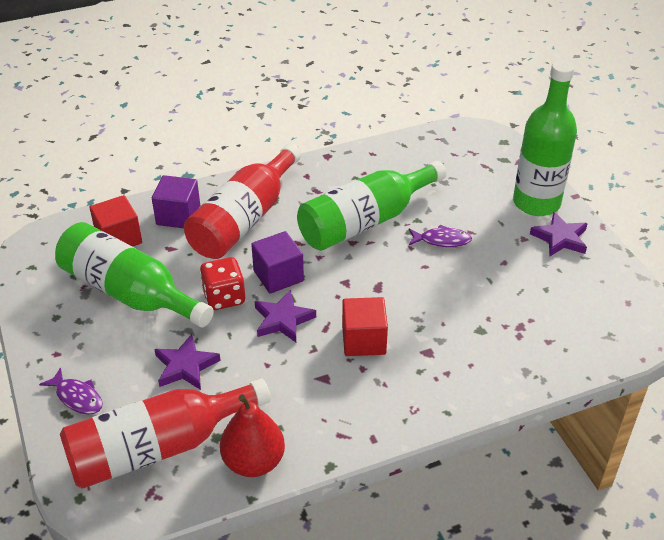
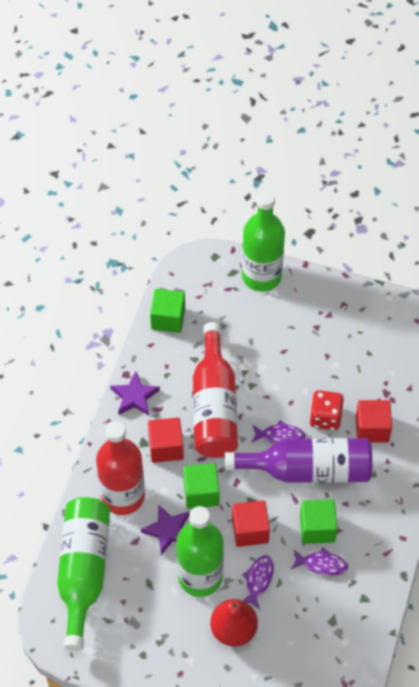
green cube: none = 0 -> [150,289,185,333] [183,463,219,509] [300,499,338,544] = 3
purple bottle: none = 0 -> [225,438,372,483] = 1
purple cube: [152,175,200,228] [251,231,304,294] = 2 -> none = 0
purple fish: [39,367,103,415] [409,225,472,247] = 2 -> [242,555,274,610] [251,420,306,443] [291,547,348,576] = 3
purple star: [154,334,221,390] [255,290,316,342] [530,212,588,256] = 3 -> [110,371,160,415] [141,505,189,555] = 2
red cube: [90,195,142,246] [342,297,388,356] = 2 -> [148,418,184,463] [232,500,270,547] [356,400,392,443] = 3

